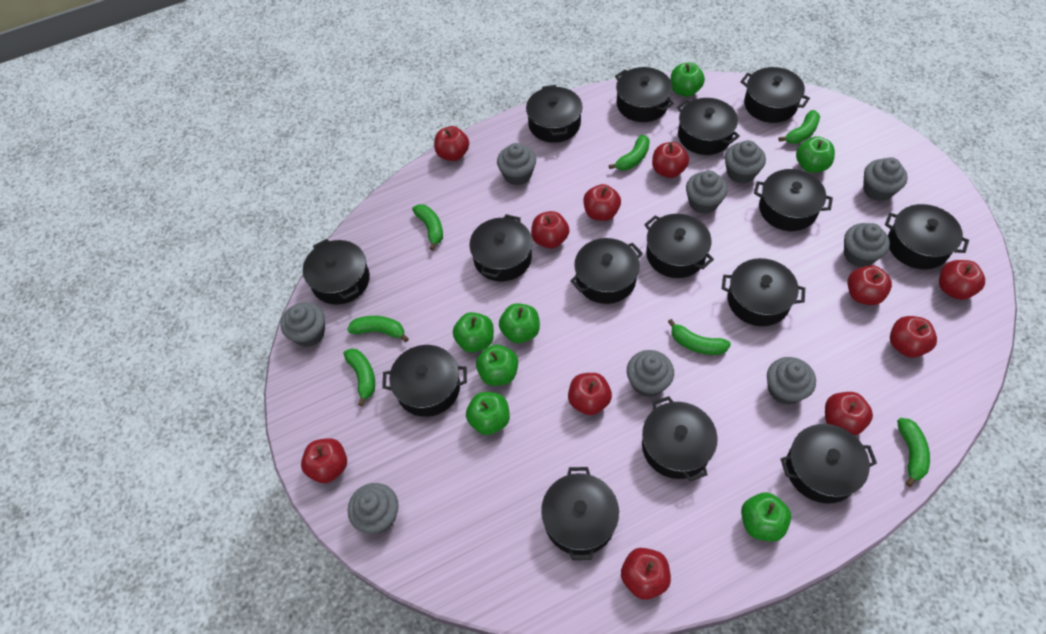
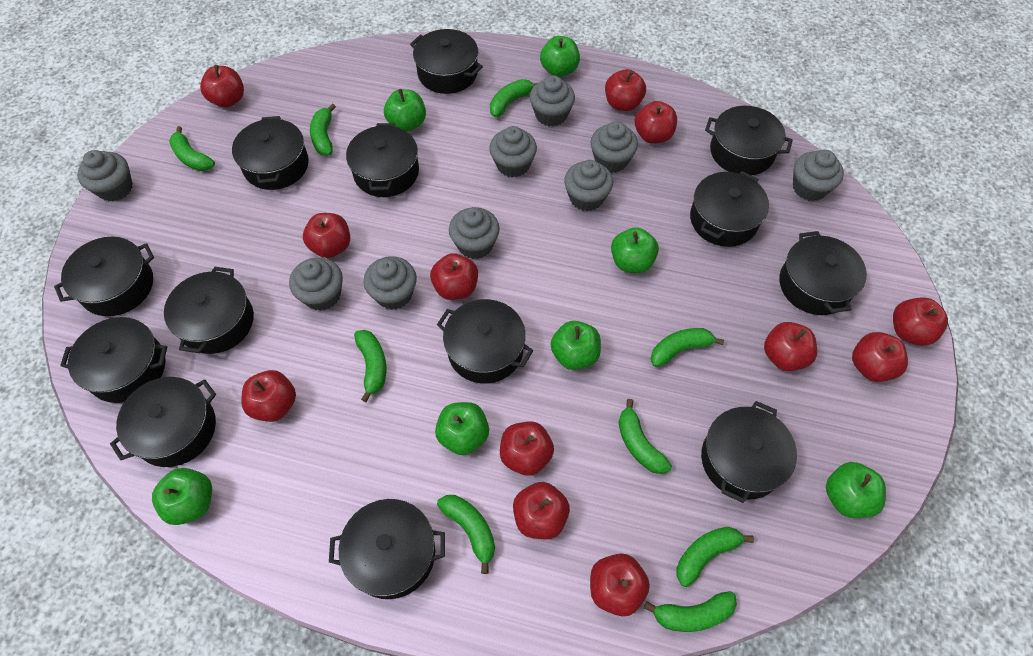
black pot: [303,239,370,305] [382,345,467,417] [469,214,533,281] [526,85,583,143] [541,467,619,560] [570,238,643,304] [615,67,674,122] [642,396,718,481] [644,214,714,278] [677,98,740,155] [722,258,805,326] [740,67,810,123] [754,169,833,231] [781,424,877,504] [885,204,969,269] = 15 -> [54,237,154,316] [60,317,167,403] [110,377,216,467] [164,266,254,354] [232,116,309,190] [329,499,445,599] [346,123,419,197] [410,29,483,94] [437,299,534,384] [690,171,769,247] [701,401,797,503] [705,106,793,175] [779,231,867,315] = 13
green banana: [344,348,375,406] [347,316,409,342] [412,204,443,251] [609,135,650,170] [668,319,731,355] [779,110,820,144] [897,418,930,487] = 7 -> [169,126,215,171] [310,104,336,156] [354,330,386,402] [437,495,495,574] [490,79,537,117] [619,399,672,474] [644,591,737,632] [651,328,724,367] [676,527,754,587] = 9
red apple: [301,438,347,483] [434,126,469,161] [531,211,569,249] [568,373,612,415] [583,184,621,221] [621,548,671,600] [652,142,689,178] [825,392,873,436] [848,265,892,305] [890,316,937,358] [939,260,985,300] = 11 -> [200,65,244,107] [241,370,296,422] [303,213,350,258] [430,253,478,300] [500,421,554,476] [513,482,570,539] [590,553,650,616] [605,69,646,111] [635,101,677,143] [764,322,817,371] [852,332,908,382] [893,297,948,346] = 12

